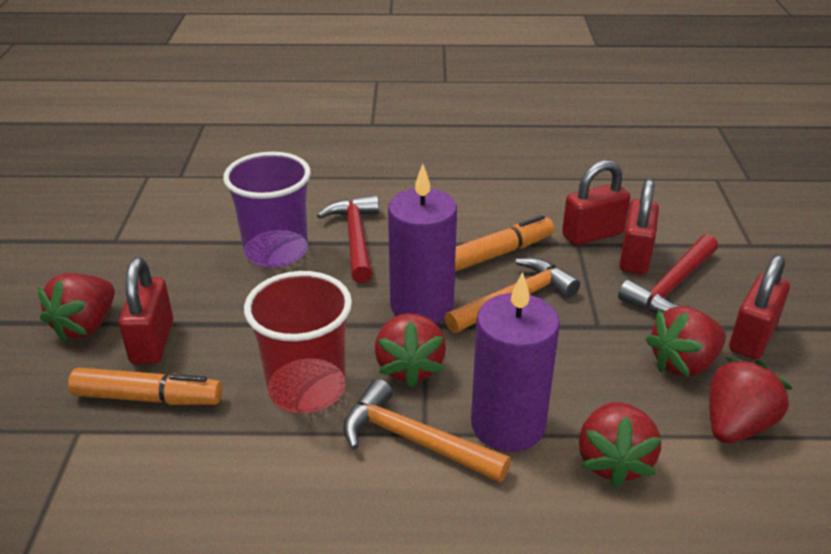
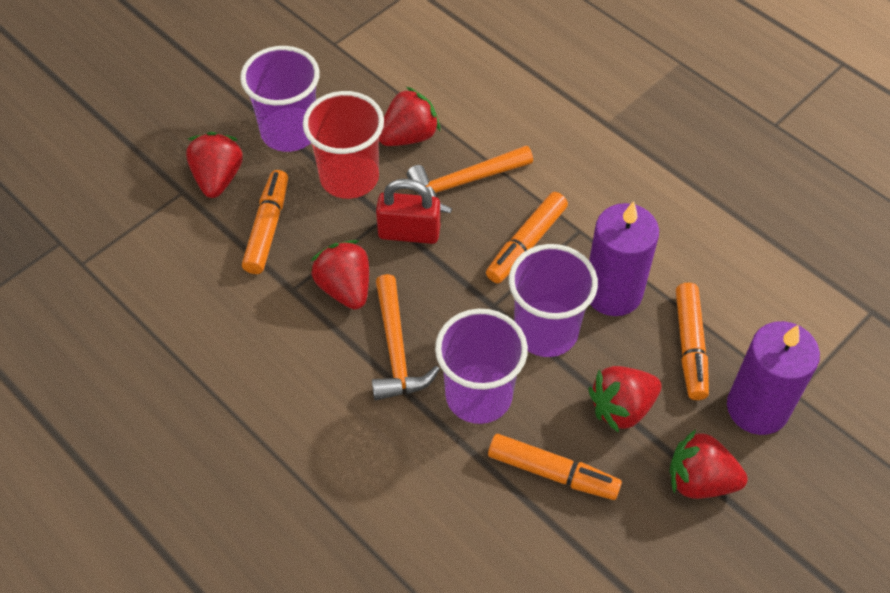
orange marker: [68,368,222,405] [455,215,554,272] = 2 -> [242,170,288,274] [486,192,568,283] [488,434,622,500] [676,283,709,400] = 4
purple cup: [223,152,311,267] = 1 -> [240,46,320,152] [435,309,528,424] [509,244,598,357] = 3
red hammer: [317,195,379,283] [618,234,718,314] = 2 -> none = 0
red padlock: [119,258,173,364] [562,160,630,245] [619,179,659,274] [729,255,790,359] = 4 -> [376,179,440,244] = 1

